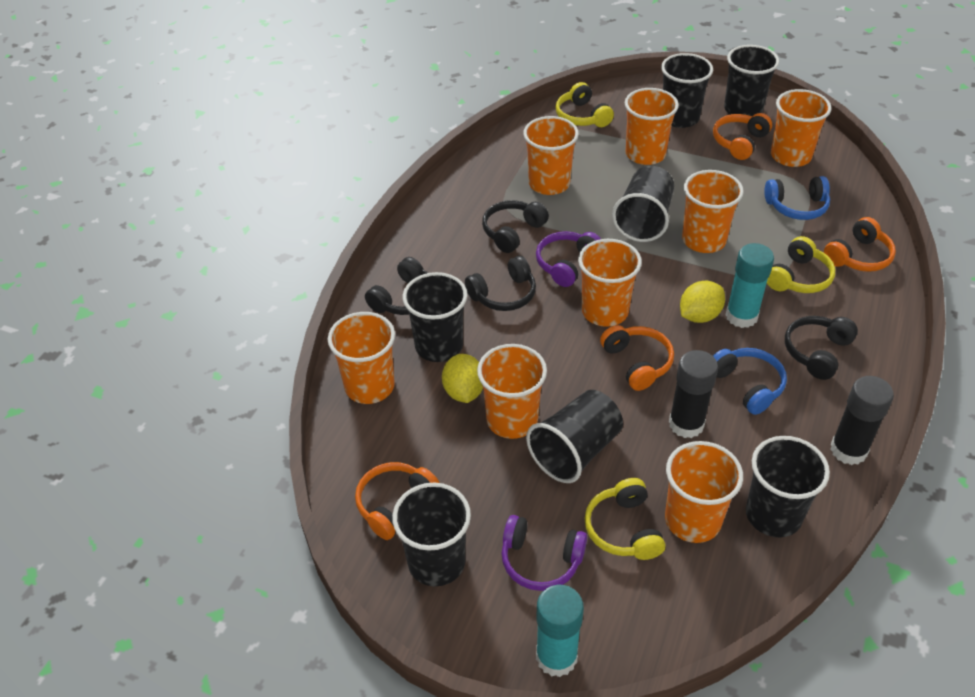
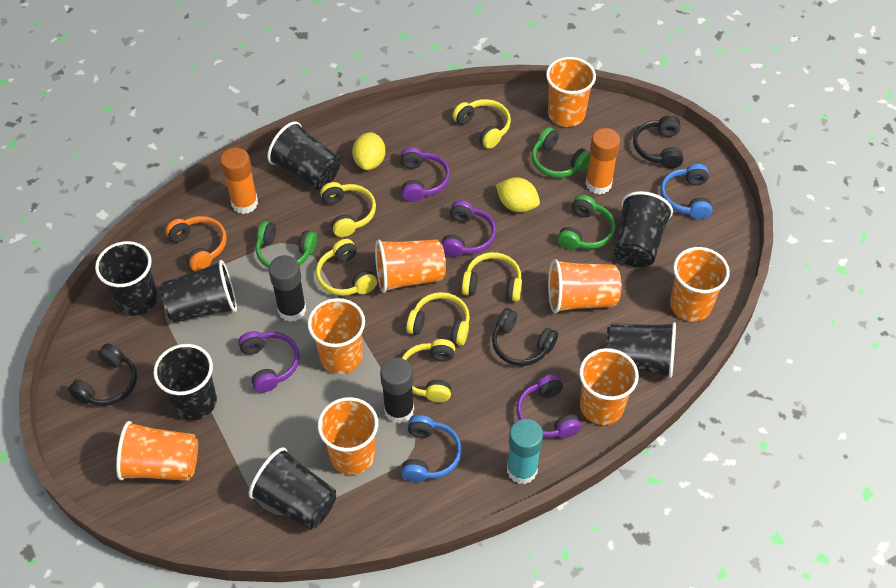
black headphones: [365,257,428,315] [465,256,536,311] [482,200,549,253] [785,316,858,380] = 4 -> [68,343,137,406] [492,308,558,366] [633,115,683,169] = 3
green headphones: none = 0 -> [256,221,317,268] [532,127,591,178] [558,195,615,250] = 3
orange glue stick: none = 0 -> [220,148,258,214] [586,128,620,195] = 2
orange headphones: [355,462,439,540] [600,325,674,391] [713,113,772,160] [824,217,896,272] = 4 -> [165,216,227,271] = 1
purple headphones: [501,515,587,591] [536,231,601,287] = 2 -> [238,331,300,393] [400,147,450,202] [441,200,496,257] [517,374,581,438] = 4
turquoise glue stick: [536,585,584,677] [725,243,774,328] = 2 -> [507,419,543,484] = 1
yellow headphones: [555,82,614,127] [584,478,665,560] [767,236,835,293] = 3 -> [316,239,377,296] [320,182,376,237] [402,339,455,402] [406,292,470,346] [452,99,511,149] [462,252,522,302] = 6

